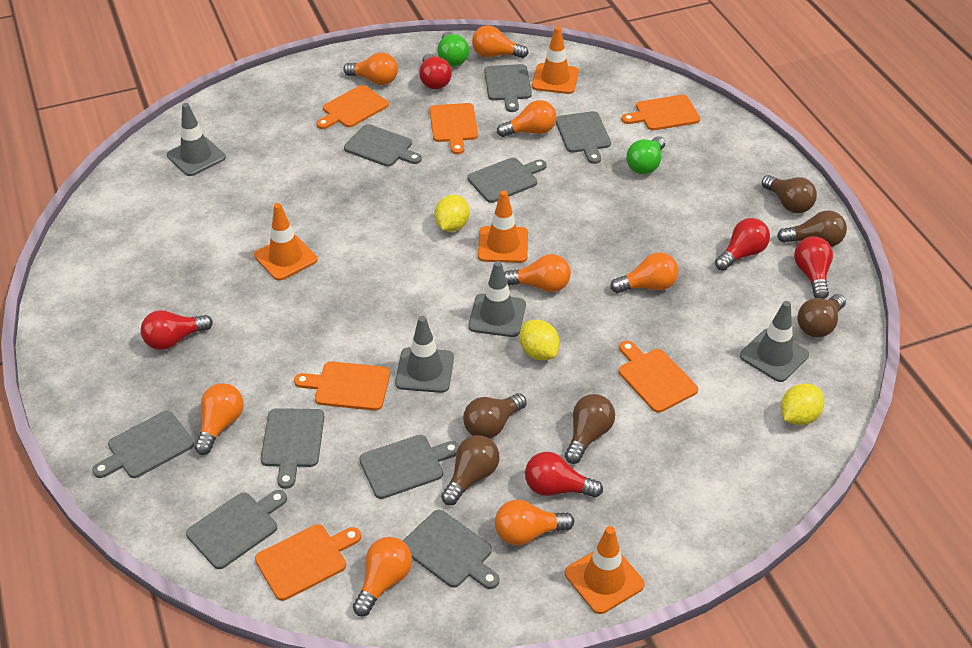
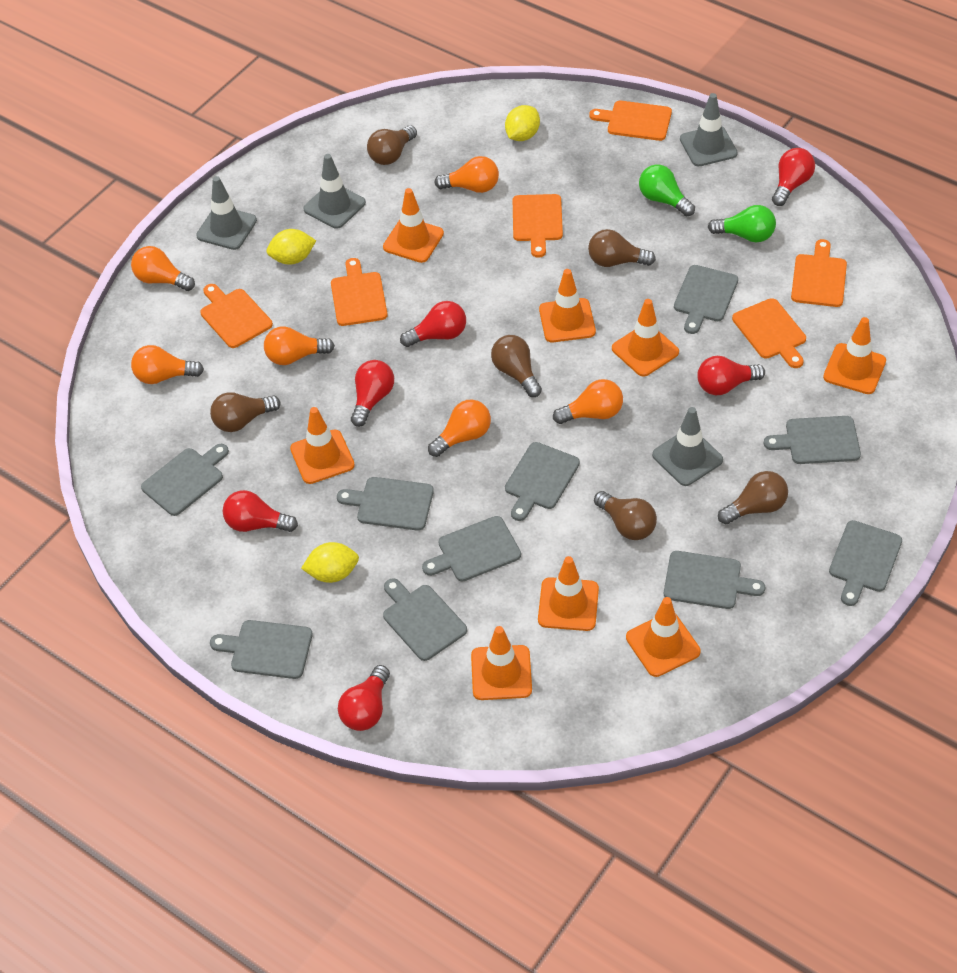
grey cutting board: [92,411,194,478] [186,490,287,569] [261,408,324,489] [344,124,422,167] [359,435,459,499] [403,510,499,589] [467,157,547,203] [484,64,532,112] [556,111,611,164] = 9 -> [141,444,229,516] [210,620,313,679] [337,477,434,531] [383,578,467,661] [422,516,521,581] [505,442,580,521] [664,551,765,609] [674,265,738,334] [764,416,861,464] [829,520,902,606] = 10
orange light bulb: [194,383,244,455] [343,52,398,85] [353,537,412,616] [472,25,529,58] [495,500,574,545] [497,100,556,137] [504,254,571,292] [610,252,678,293] = 8 -> [131,246,195,291] [131,345,204,384] [264,326,335,365] [428,399,491,457] [434,156,499,193] [553,379,623,424] = 6
orange traffic cone: [254,203,317,281] [478,190,528,263] [532,26,579,94] [565,526,645,614] = 4 -> [290,407,355,484] [383,188,444,263] [471,626,532,700] [538,556,599,631] [539,269,596,342] [612,299,679,377] [626,597,701,677] [823,317,886,394] = 8
red light bulb: [141,310,213,350] [419,54,452,89] [525,452,603,498] [715,218,770,271] [794,236,833,299] = 5 -> [223,490,298,532] [338,665,390,731] [351,360,394,427] [400,301,466,347] [697,356,765,395] [772,148,815,206] = 6

